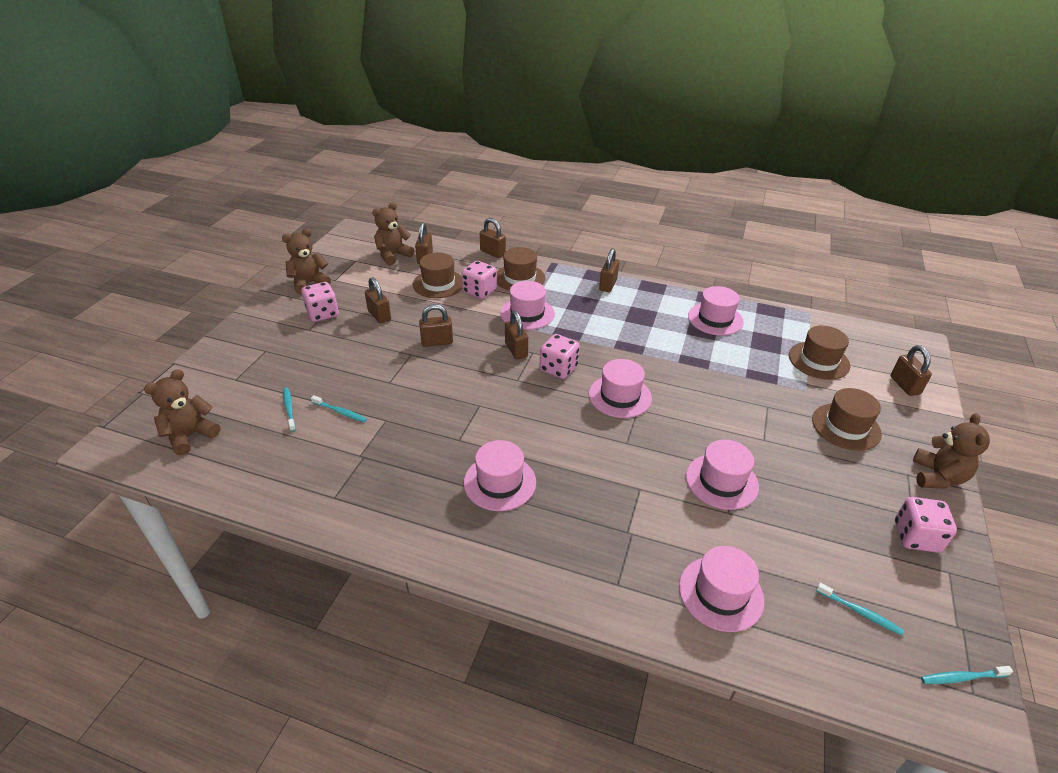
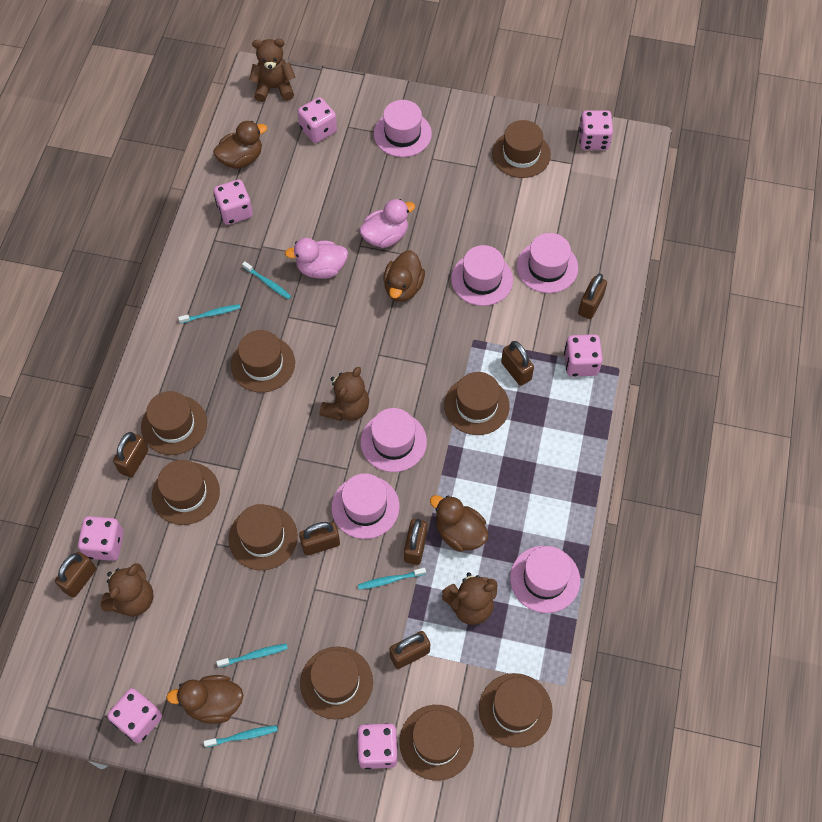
brown duck: none = 0 -> [166,675,243,724] [213,121,267,169] [383,250,425,302] [430,495,489,552] = 4
brown hat: [413,253,462,298] [497,247,546,291] [789,325,850,380] [812,388,882,451] = 4 -> [141,391,207,455] [152,460,220,525] [228,504,298,570] [231,330,295,392] [300,647,373,719] [400,705,474,781] [444,372,510,435] [479,673,553,748] [492,120,551,178] = 9
pink dice: [301,282,339,322] [462,261,497,299] [540,334,580,379] [895,497,957,553] = 4 -> [78,516,124,561] [107,688,162,743] [213,179,253,225] [298,97,337,143] [357,723,398,769] [564,334,603,377] [578,110,613,150] = 7
pink duck: none = 0 -> [285,238,348,279] [359,199,415,248] = 2
turquoise toothbrush: [283,388,296,432] [311,395,367,422] [816,583,904,635] [921,666,1013,684] = 4 -> [178,304,241,324] [204,725,278,747] [216,644,288,668] [242,262,291,299] [358,568,426,590] = 5

